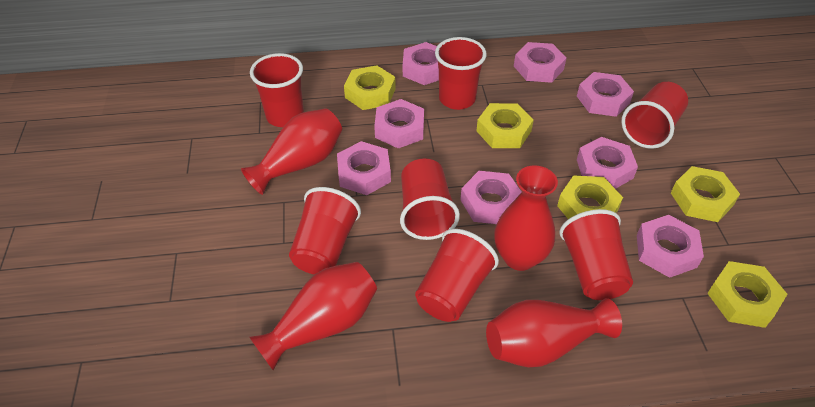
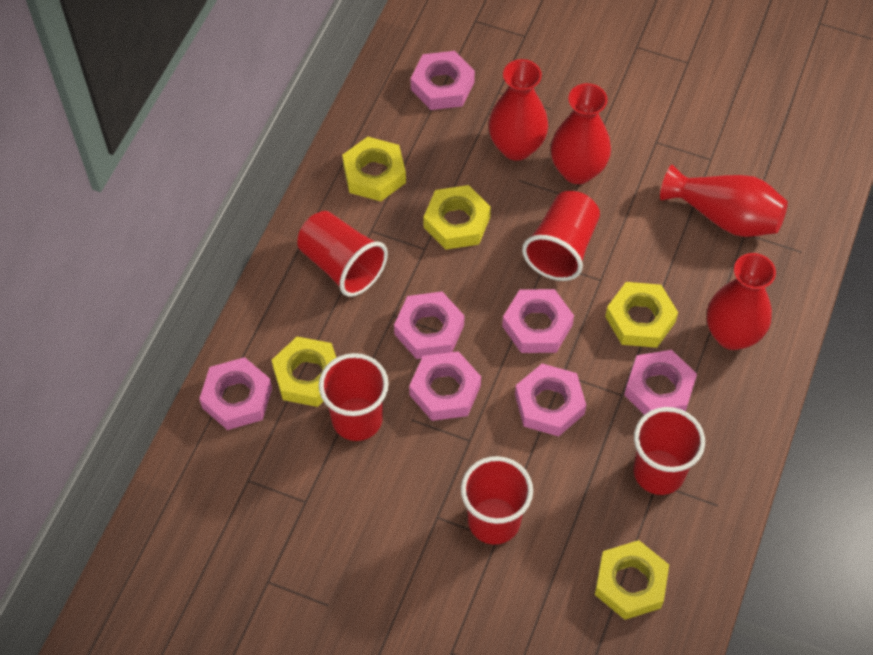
pink nut: [337,141,391,195] [374,99,424,148] [403,42,439,85] [460,171,521,224] [514,42,567,83] [577,72,634,117] [577,137,638,189] [637,215,704,278] = 8 -> [199,357,272,430] [394,292,464,359] [409,351,481,421] [411,51,475,110] [502,289,574,353] [515,364,586,437] [624,350,697,415] = 7
red cup: [250,53,304,127] [289,187,361,275] [400,159,460,240] [415,229,499,322] [435,37,487,110] [560,209,633,300] [621,82,688,149] = 7 -> [297,211,388,297] [319,353,389,441] [461,456,533,545] [522,191,600,281] [634,407,705,495] = 5

